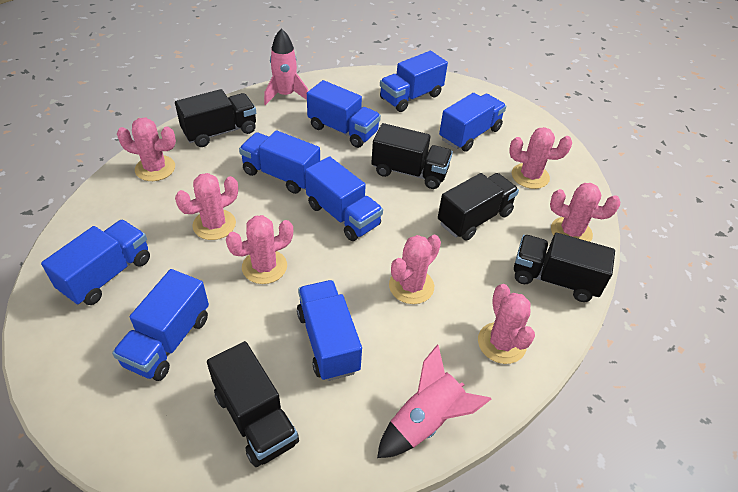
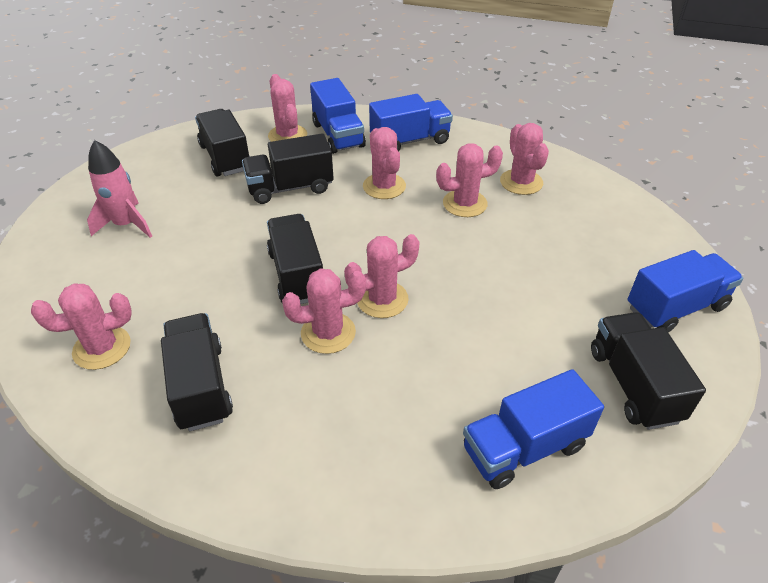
blue truck: [41,220,150,305] [112,269,209,381] [239,130,320,194] [297,280,362,381] [305,156,383,241] [307,80,381,148] [380,51,448,112] [439,93,506,152] = 8 -> [310,78,366,154] [369,94,453,151] [463,369,604,489] [627,250,743,332] = 4
pink rocket: [264,28,308,105] [377,344,491,458] = 2 -> [87,140,152,238] = 1

